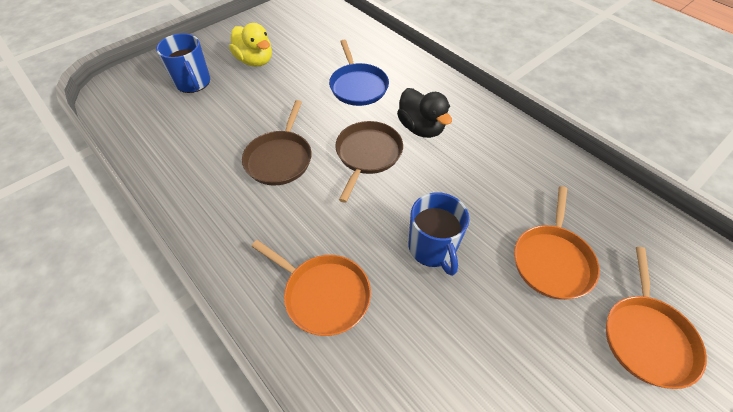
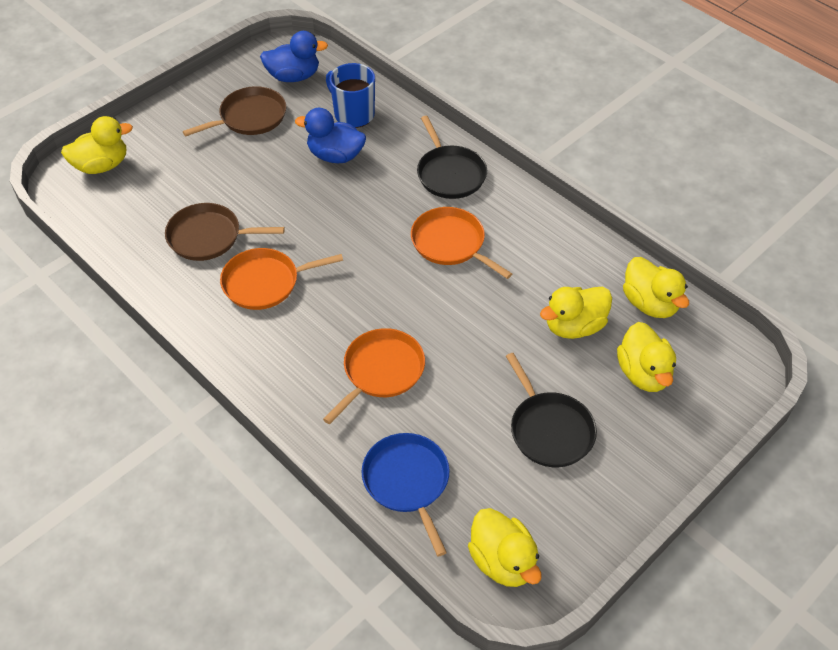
black duck: [397,88,452,138] = 1 -> none = 0
black pan: none = 0 -> [417,116,487,199] [506,353,597,467] = 2
blue duck: none = 0 -> [260,31,328,82] [295,108,366,163] = 2
blue mug: [156,33,210,93] [409,192,469,276] = 2 -> [326,63,375,128] = 1
yellow duck: [229,23,272,67] = 1 -> [61,116,133,174] [468,508,542,587] [540,287,612,339] [617,322,676,392] [623,257,689,318] = 5

